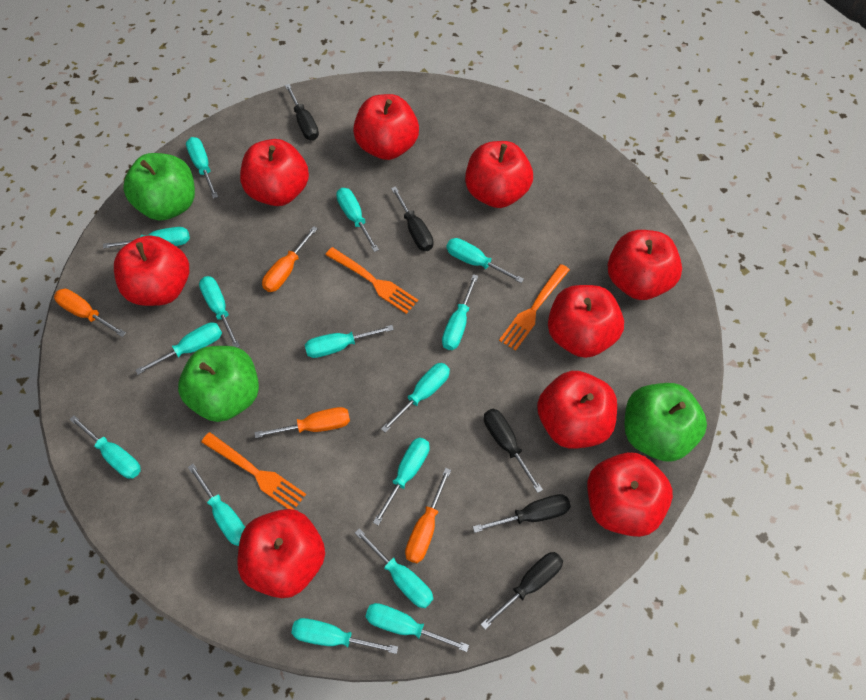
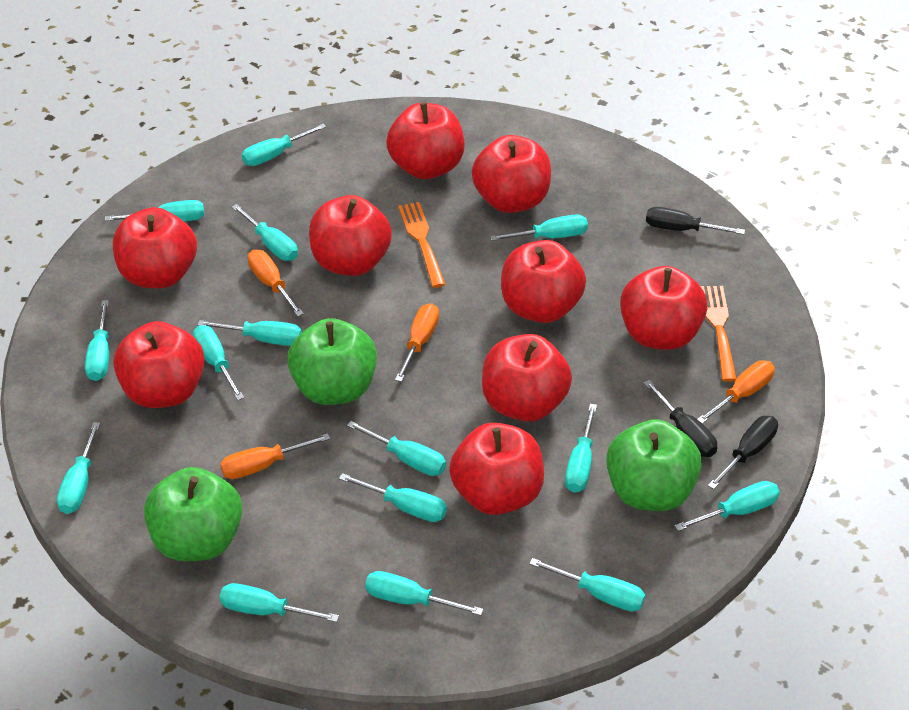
black screwdriver: [285,84,319,140] [391,186,433,251] [473,494,571,533] [481,552,563,630] [484,409,543,493] = 5 -> [644,380,717,457] [646,207,745,235] [708,416,778,489] = 3
orange fork: [201,432,306,510] [325,247,418,314] [499,264,570,351] = 3 -> [398,202,446,288] [700,286,737,382] = 2

